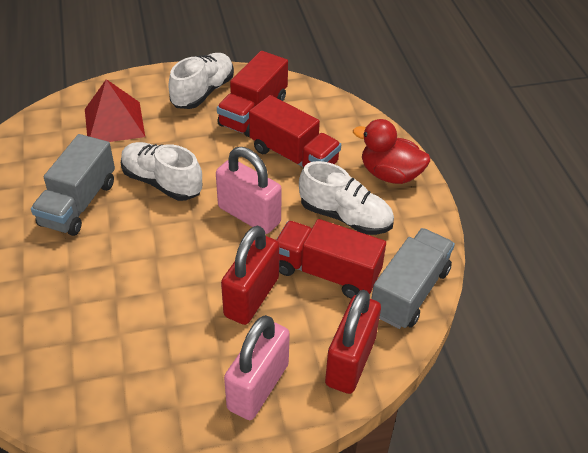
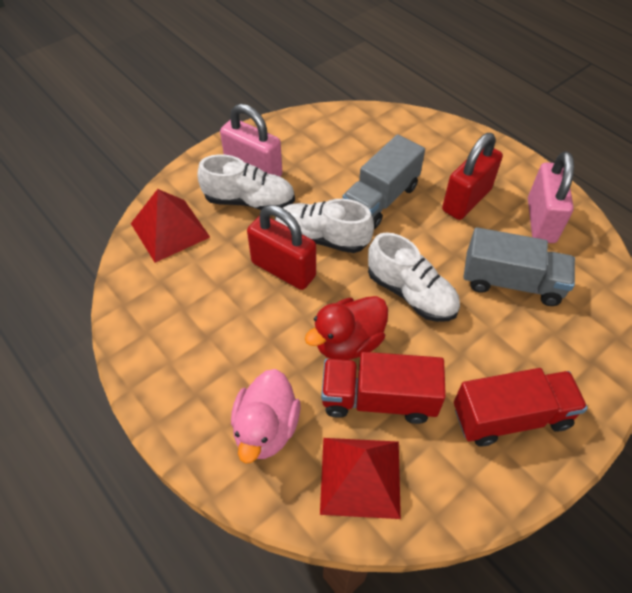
pink duck: none = 0 -> [231,369,300,464] = 1
red pyramid: [85,79,145,142] = 1 -> [131,189,210,263] [320,438,401,519] = 2
red truck: [217,51,288,137] [249,95,341,168] [276,219,386,299] = 3 -> [321,352,446,424] [454,368,588,446] = 2

